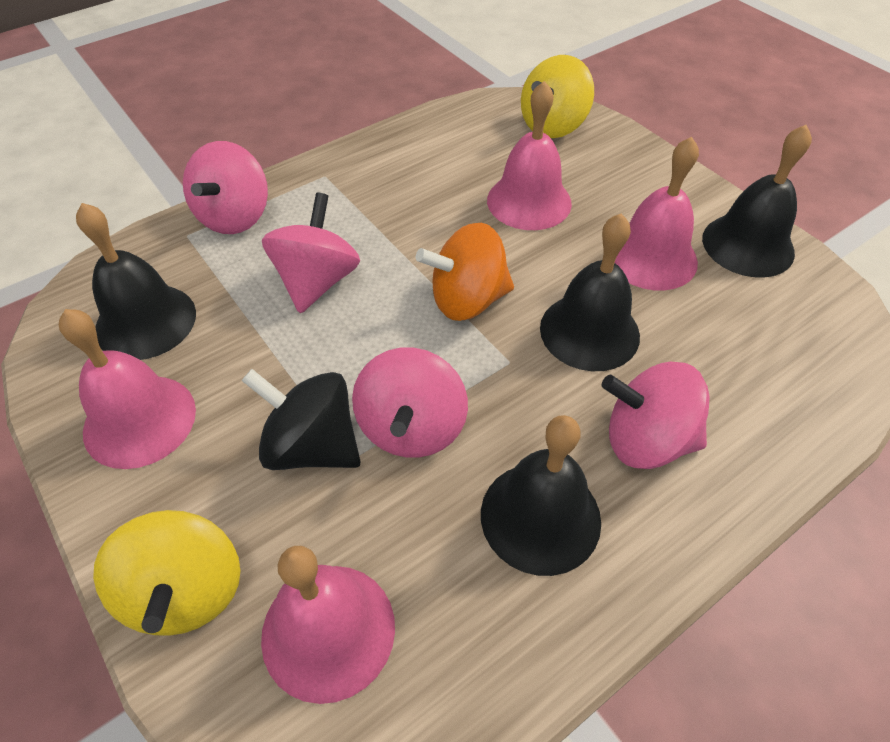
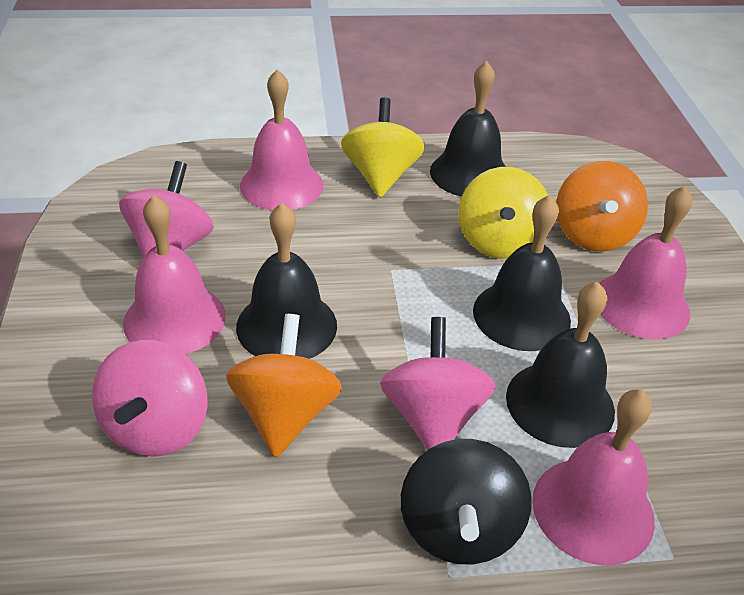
orange spinning top: [416,223,514,321] = 1 -> [226,314,342,458] [556,161,648,251] = 2
pink spinning top: [183,141,268,234] [262,192,360,313] [352,347,468,458] [602,362,710,469] = 4 -> [92,340,207,457] [119,161,214,258] [380,317,496,450] = 3

